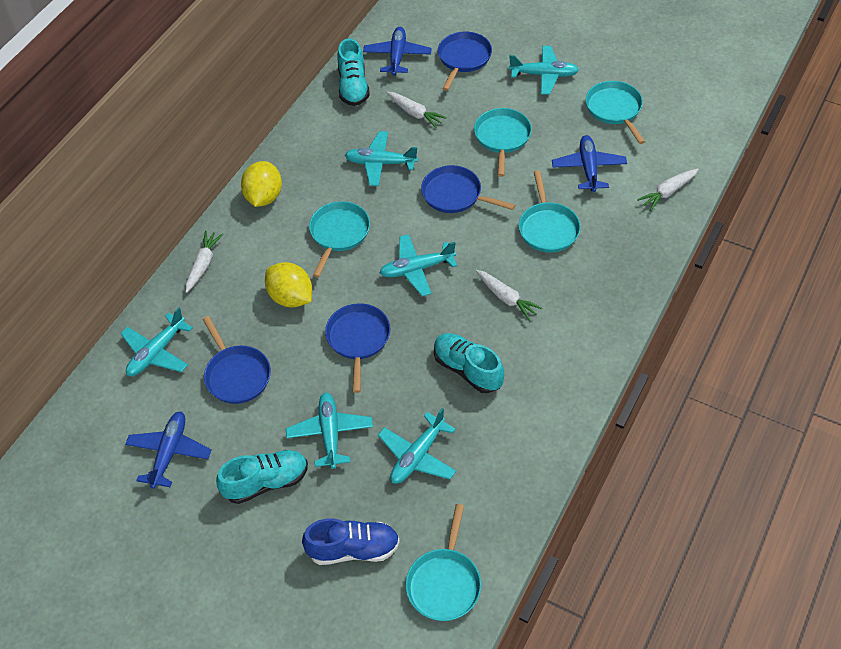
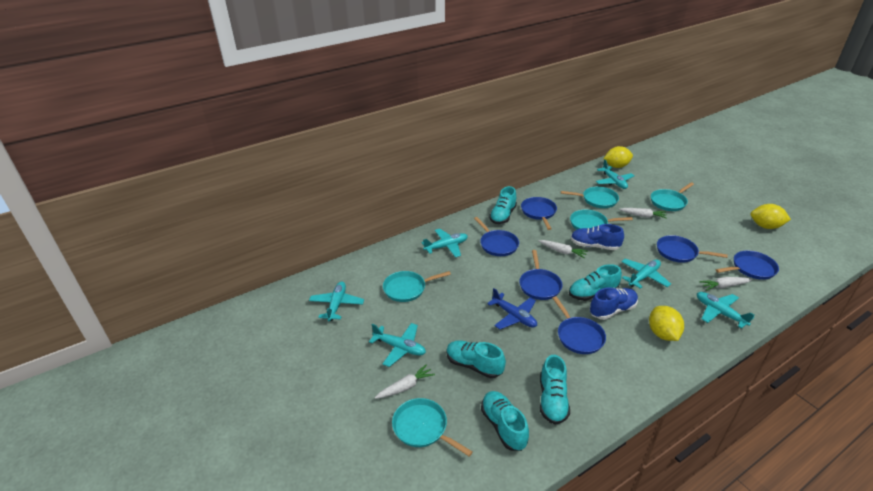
blue pan: [202,316,271,404] [325,303,391,393] [421,165,515,213] [438,31,492,91] = 4 -> [474,217,519,256] [519,250,562,300] [521,197,557,230] [553,296,606,354] [657,235,728,263] [716,251,779,280] = 6
blue plane: [125,412,212,489] [363,27,432,76] [552,135,627,192] = 3 -> [487,288,537,329] = 1
blue shoe: [302,518,400,565] = 1 -> [571,224,624,250] [590,287,638,320] = 2
turquoise shoe: [216,450,308,504] [338,38,370,106] [434,333,504,393] = 3 -> [447,340,506,378] [481,391,529,451] [489,186,517,224] [540,355,570,425] [569,264,622,301] = 5
yellow lemon: [241,161,282,207] [265,262,312,308] = 2 -> [604,146,633,168] [649,306,684,341] [751,204,791,229] = 3

